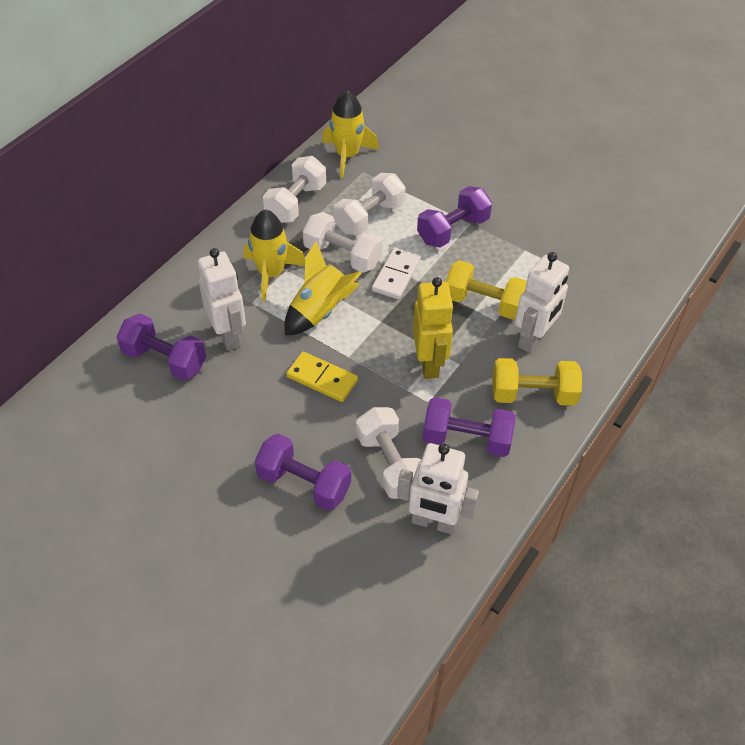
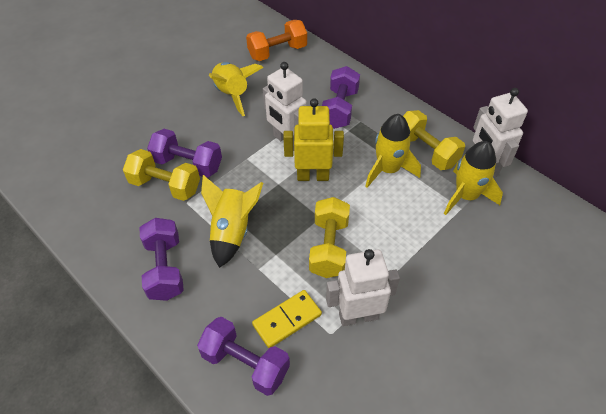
orange dumbbell: none = 0 -> [246,20,307,61] = 1
white domino: [372,247,421,299] = 1 -> none = 0
white dumbbell: [263,156,326,223] [303,212,383,273] [334,173,406,236] [356,407,421,499] = 4 -> none = 0
yellow dumbbell: [446,260,527,320] [492,358,582,406] = 2 -> [123,149,200,201] [309,197,350,278] [403,110,465,170] = 3
yellow rocket: [244,209,305,302] [284,242,362,335] [322,90,379,178] = 3 -> [201,175,263,268] [209,62,263,116] [365,114,421,188] [444,141,503,215] = 4

